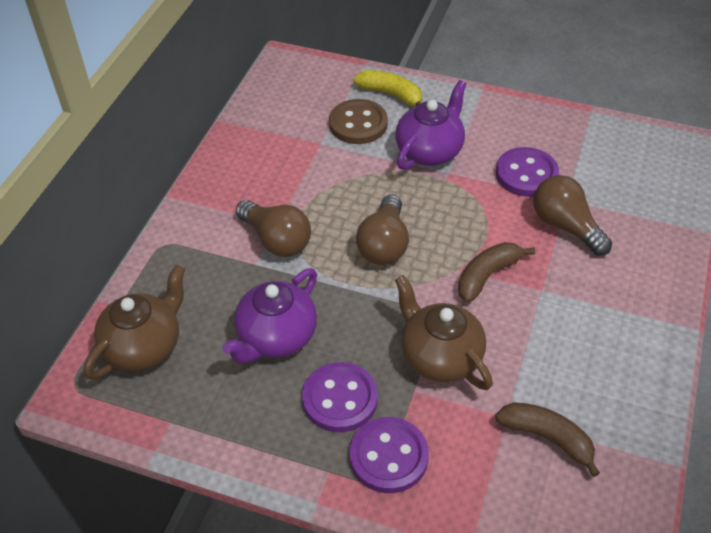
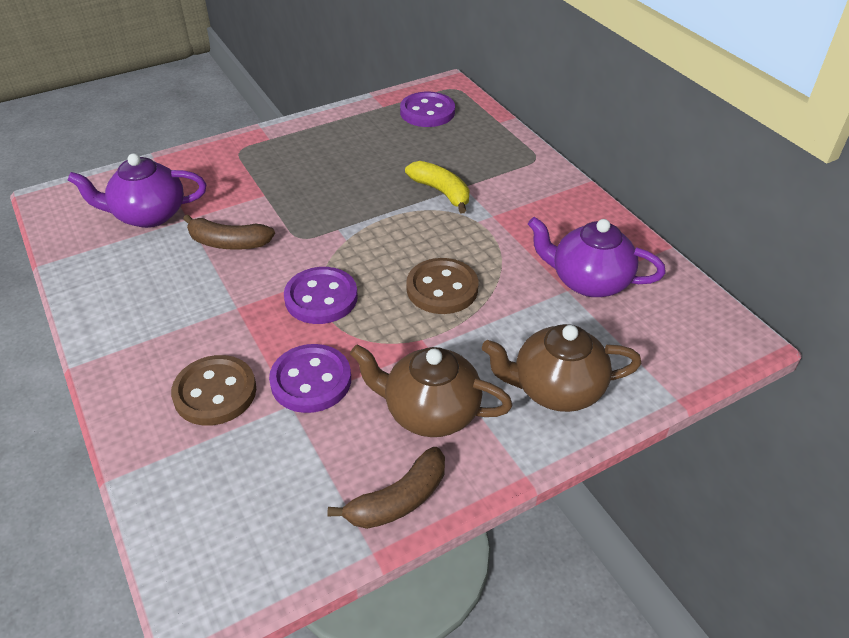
brown button: [329,99,388,144] = 1 -> [171,355,256,426] [406,258,478,314] = 2
brown light bulb: [236,200,311,257] [356,194,409,265] [533,175,612,256] = 3 -> none = 0

